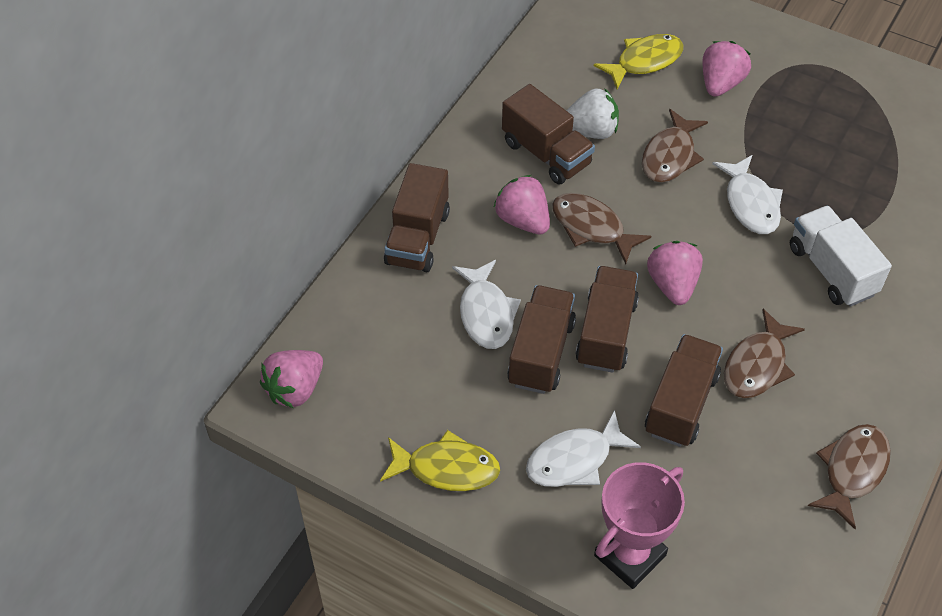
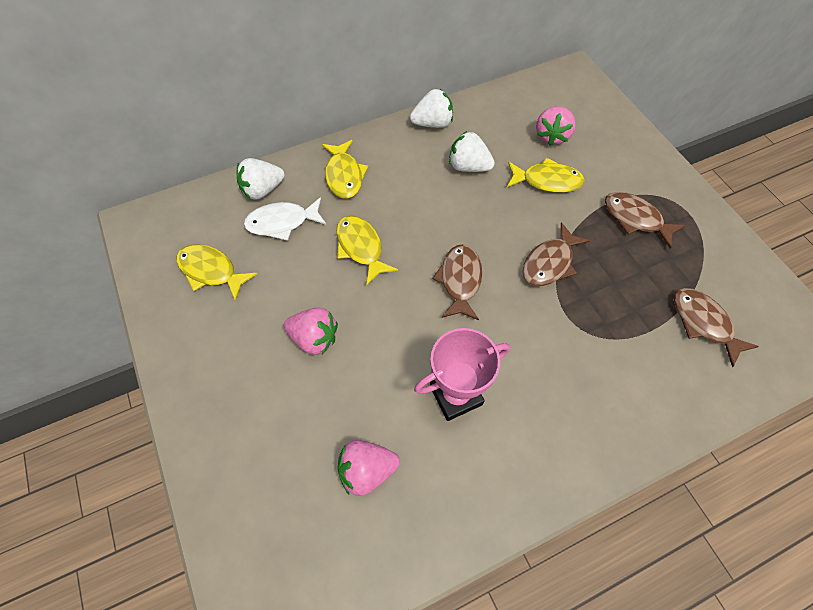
brown truck: [384,163,450,272] [502,84,595,185] [507,285,576,394] [575,266,639,373] [645,334,723,447] = 5 -> none = 0
pink strawberry: [260,350,323,408] [493,175,550,234] [647,241,703,305] [702,41,751,97] = 4 -> [284,308,338,355] [338,440,400,496] [536,106,576,146] = 3
white fish: [452,260,521,349] [526,410,641,487] [712,155,783,234] = 3 -> [244,197,326,241] = 1
white strawberry: [566,88,619,139] = 1 -> [237,158,285,200] [410,89,453,128] [449,131,495,172] = 3
white truck: [790,206,892,307] = 1 -> none = 0
yellow fish: [380,430,500,491] [594,34,683,89] = 2 -> [176,244,257,301] [322,140,368,199] [336,215,398,285] [507,158,585,193] = 4

